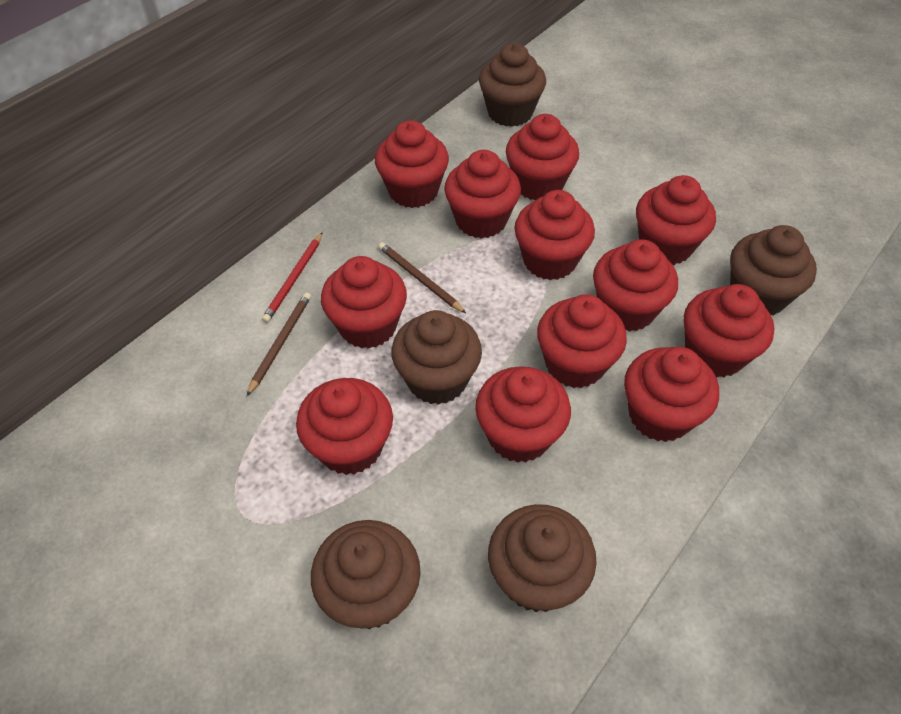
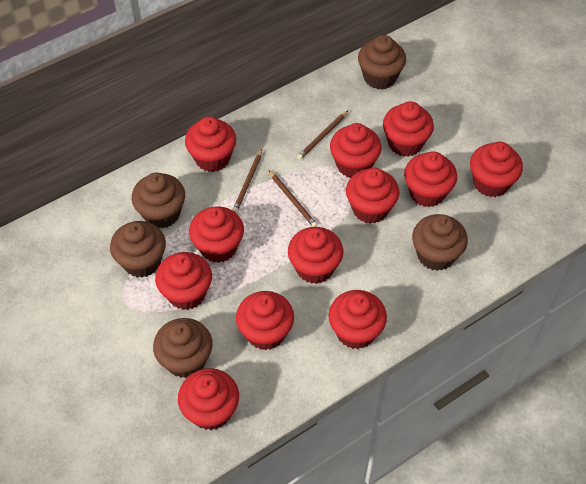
brown pencil: [247,292,311,396] [378,242,466,313] = 2 -> [233,149,262,213] [269,170,317,227] [297,111,348,159] = 3
red pencil: [262,232,323,323] = 1 -> none = 0

